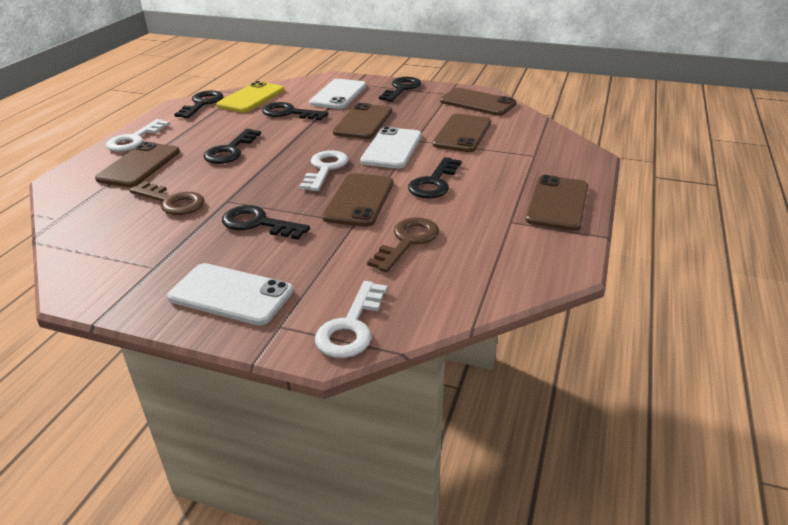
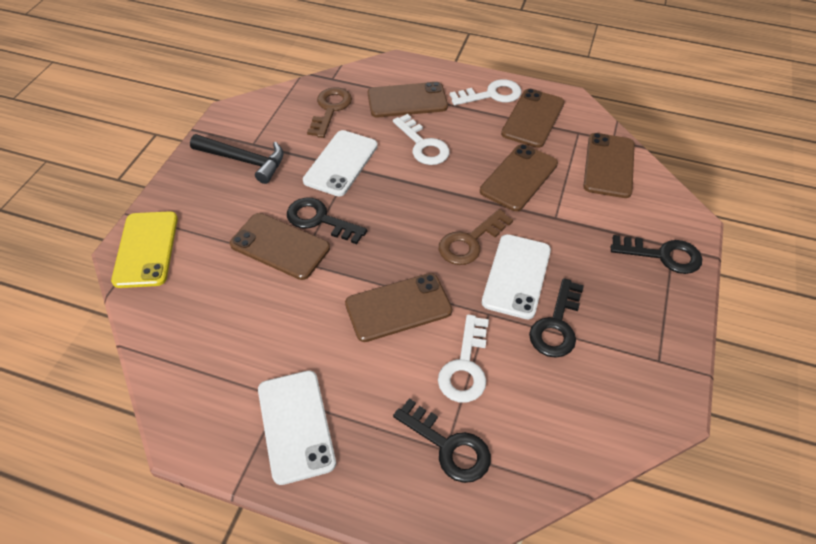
black hammer: none = 0 -> [190,134,284,184] = 1
black key: [174,90,223,118] [203,129,261,164] [222,205,310,240] [262,102,328,120] [379,77,421,102] [408,157,461,198] = 6 -> [287,198,368,244] [393,398,491,483] [529,278,584,358] [611,235,702,274] = 4

